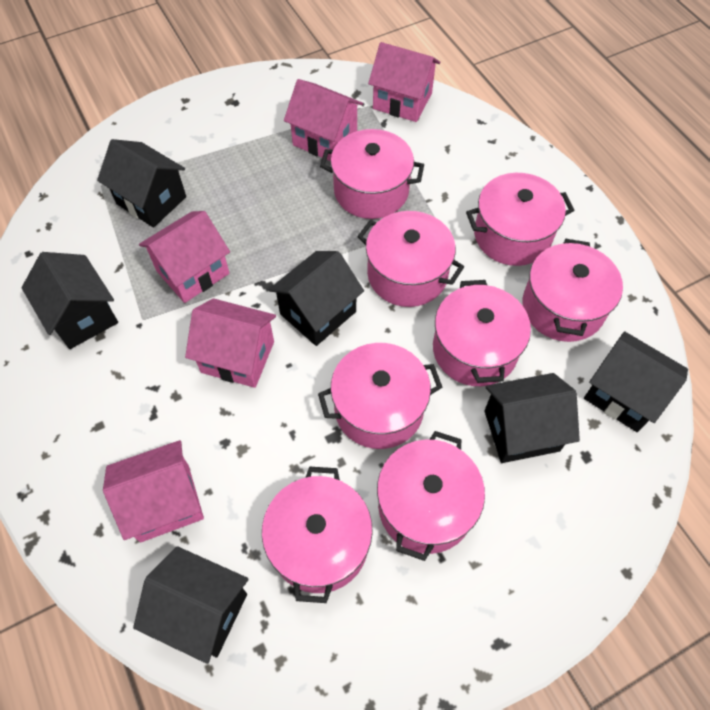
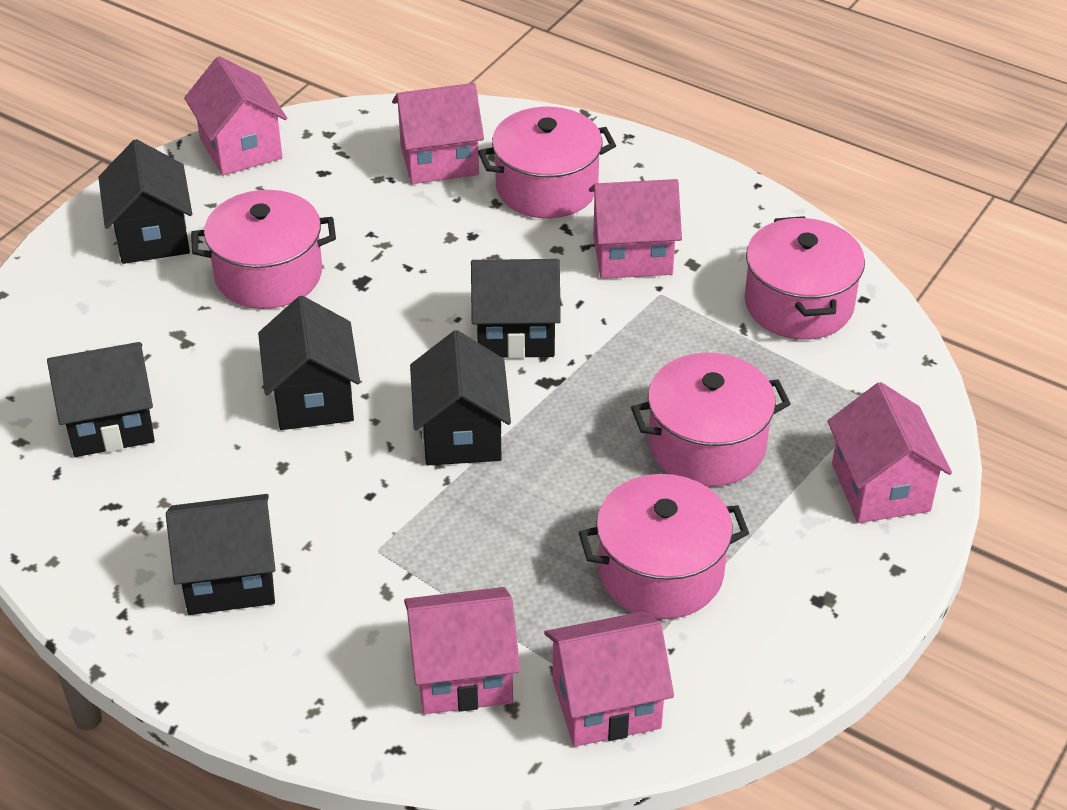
pink house: [103,440,204,542] [139,211,230,303] [185,298,276,388] [284,79,363,161] [368,42,440,122] = 5 -> [184,56,287,176] [392,83,484,184] [404,587,520,714] [544,612,674,747] [589,179,682,279] [828,382,952,523] = 6
pink pot: [262,467,373,603] [318,343,442,449] [320,129,424,219] [357,211,464,307] [377,431,485,561] [433,280,531,386] [466,173,574,266] [523,239,623,342] = 8 -> [191,190,336,309] [478,107,616,218] [579,474,749,619] [631,353,791,487] [745,216,865,340] = 5

